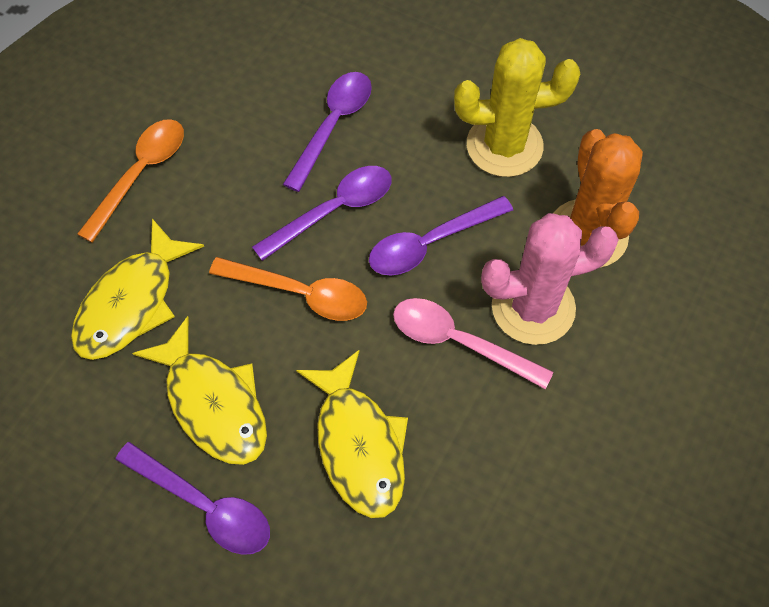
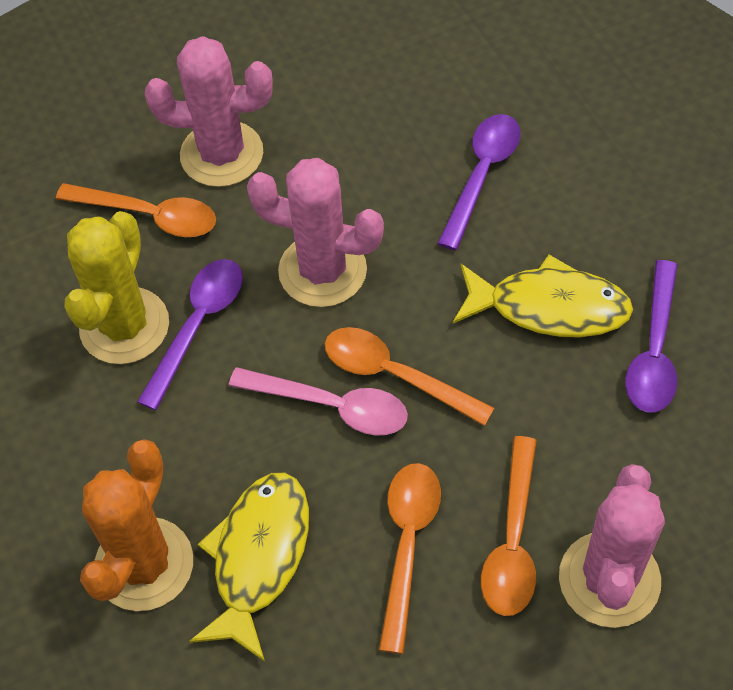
orange spoon: [77,119,184,243] [209,257,367,321] = 2 -> [56,183,216,237] [324,327,495,426] [379,463,441,654] [481,436,537,616] = 4
pink cactus: [481,213,619,345] = 1 -> [145,36,273,187] [247,158,384,307] [559,464,665,628] = 3
purple spoon: [115,442,270,555] [252,166,391,261] [283,72,372,192] [369,196,513,276] = 4 -> [137,259,243,410] [437,114,520,251] [625,260,677,412] = 3
yellow fish: [71,218,204,360] [132,316,267,465] [296,349,408,518] = 3 -> [189,473,309,662] [453,255,633,338] = 2

